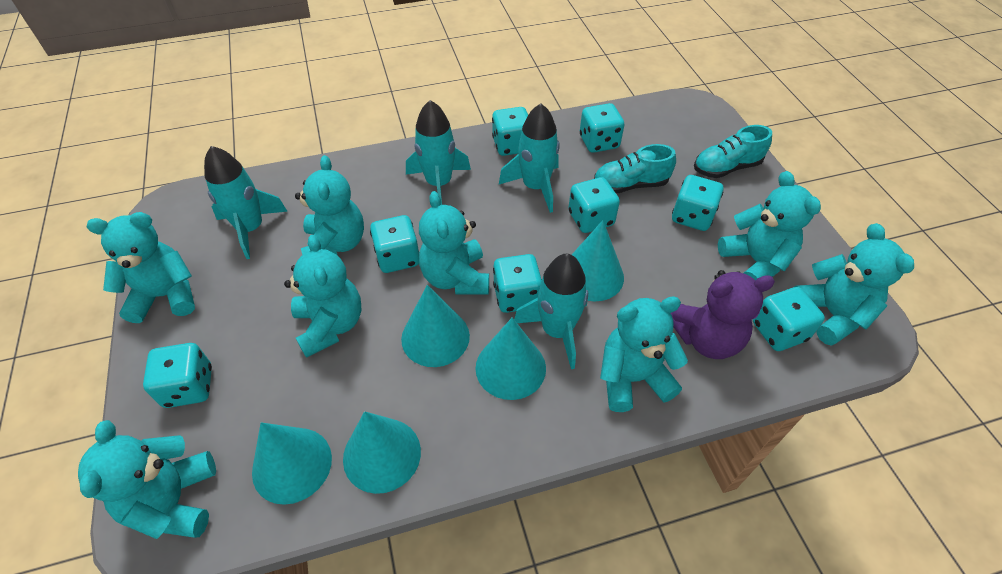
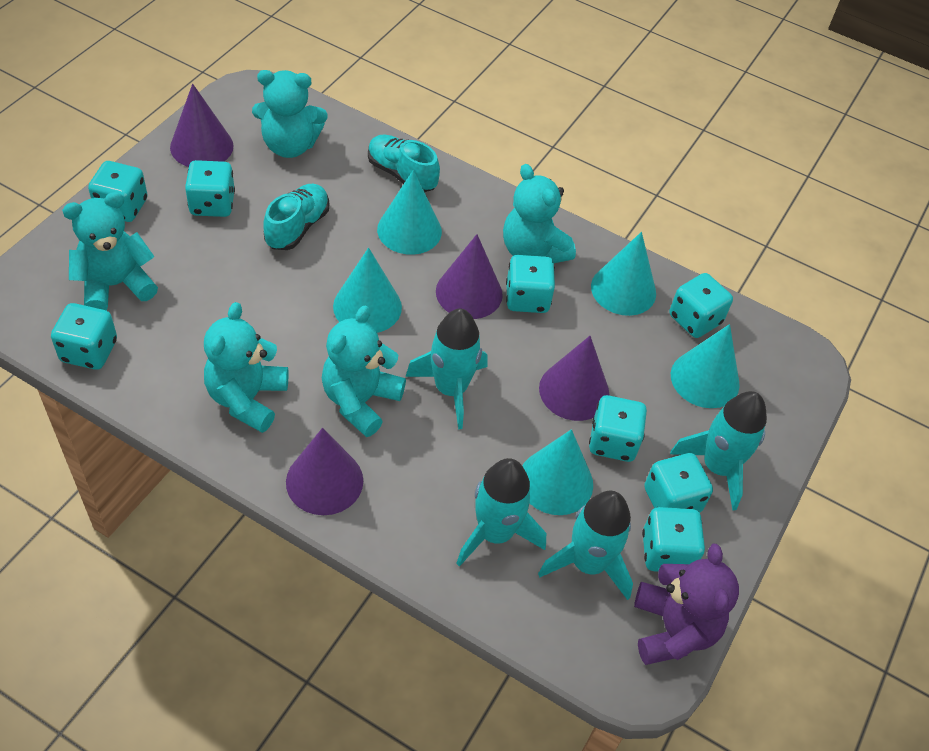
purple cone: none = 0 -> [170,84,234,167] [286,428,363,515] [436,234,503,319] [539,336,610,421] = 4
turquoise teddy bear: [78,420,216,539] [87,212,195,323] [284,235,361,358] [295,155,364,256] [419,191,489,295] [600,297,688,412] [718,171,821,280] [794,223,914,346] = 8 -> [62,192,158,311] [204,302,289,433] [252,70,328,158] [322,306,406,437] [503,164,576,263] = 5

